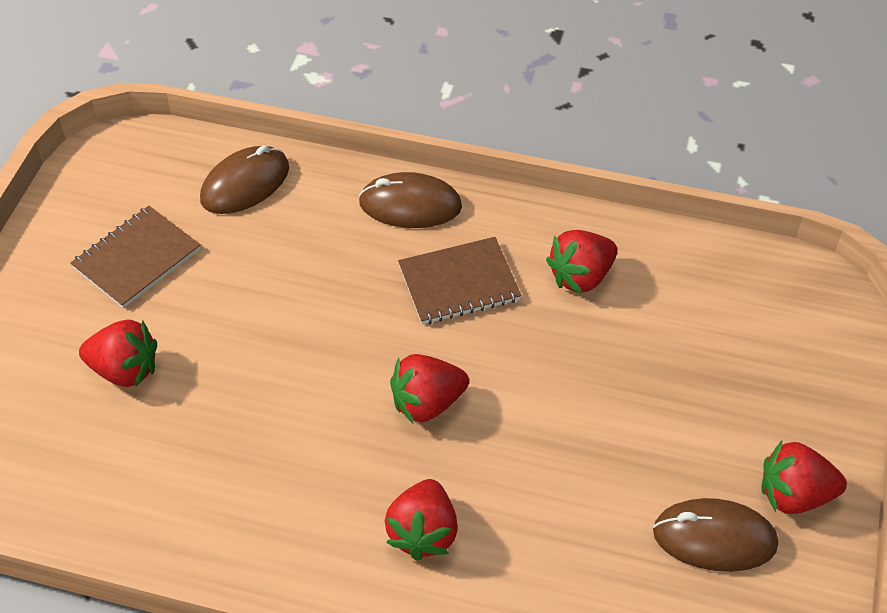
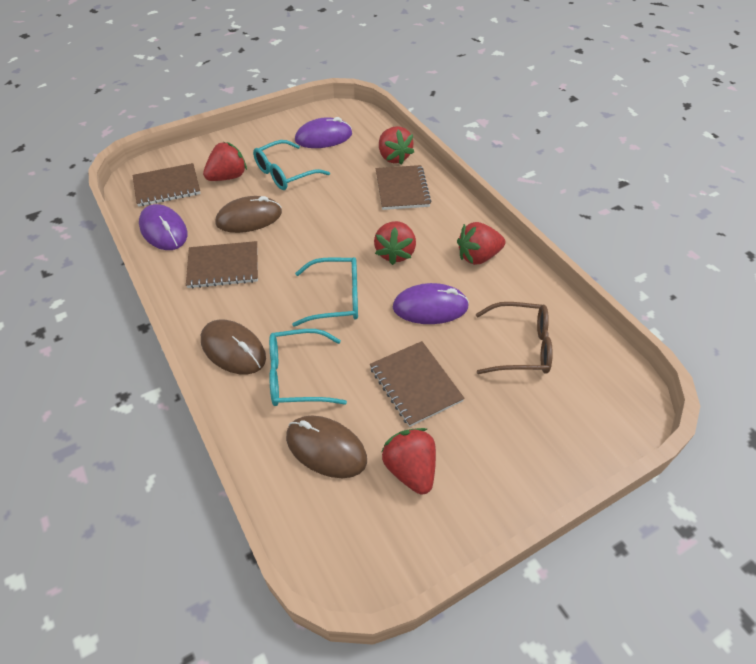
brown glasses: none = 0 -> [476,302,553,374] = 1
brown notebook: [70,206,200,308] [398,237,522,324] = 2 -> [132,163,201,207] [186,241,258,289] [370,341,465,427] [376,165,431,210] = 4
purple mouse: none = 0 -> [139,204,187,250] [295,117,352,148] [393,283,469,324] = 3
turquoise glasses: none = 0 -> [253,140,330,190] [269,329,347,406] [292,257,358,327] = 3

